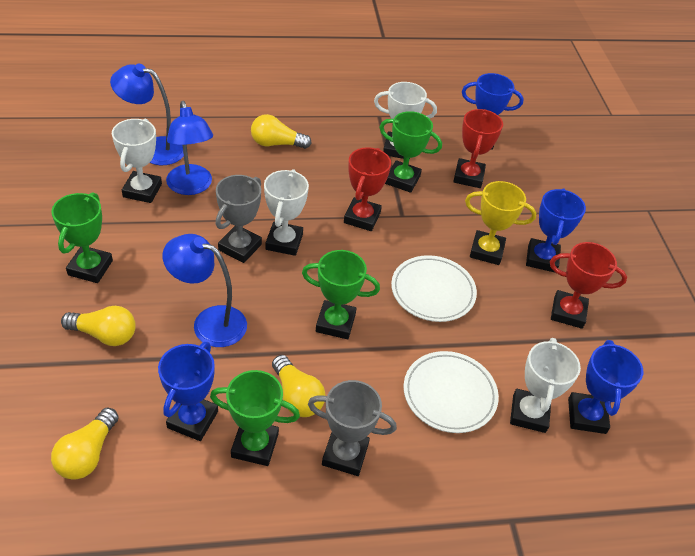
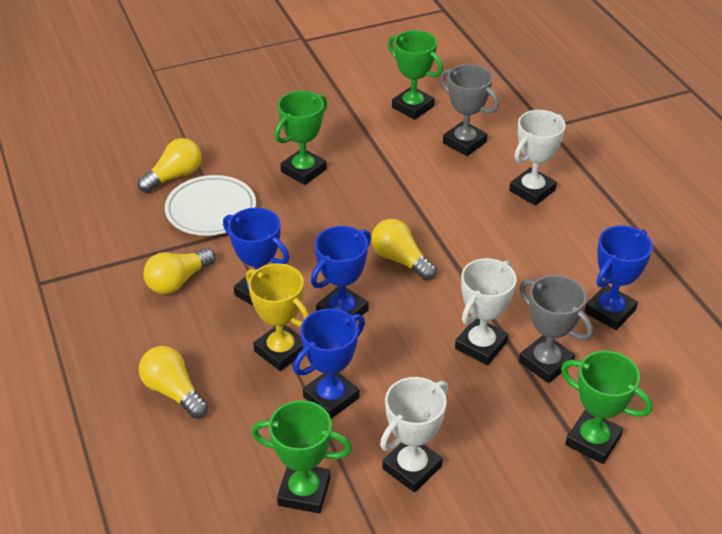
blue lamp: [110,63,184,165] [162,234,247,347] [166,101,213,195] = 3 -> none = 0
red trophy: [344,147,391,231] [453,109,503,188] [550,242,627,329] = 3 -> none = 0
white plate: [391,255,477,322] [404,351,499,433] = 2 -> [165,175,256,236] = 1
white trophy: [112,119,162,203] [264,169,309,256] [374,82,437,160] [510,338,581,433] = 4 -> [380,377,448,492] [455,258,517,365] [509,110,566,206] = 3

